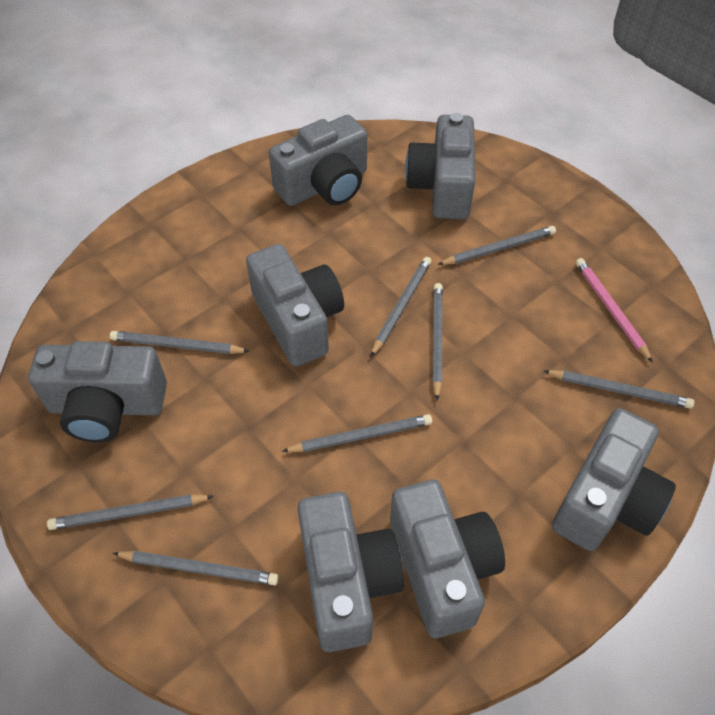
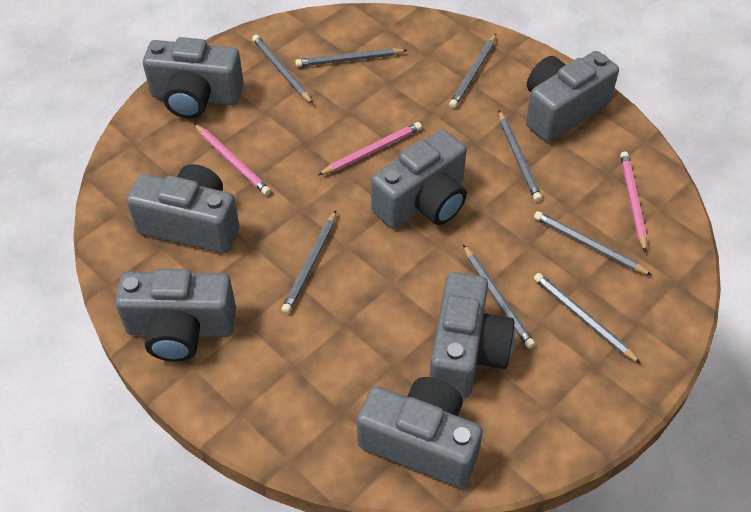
pink pencil: [576,258,653,363] = 1 -> [194,124,271,195] [318,122,422,175] [620,151,647,253] = 3

